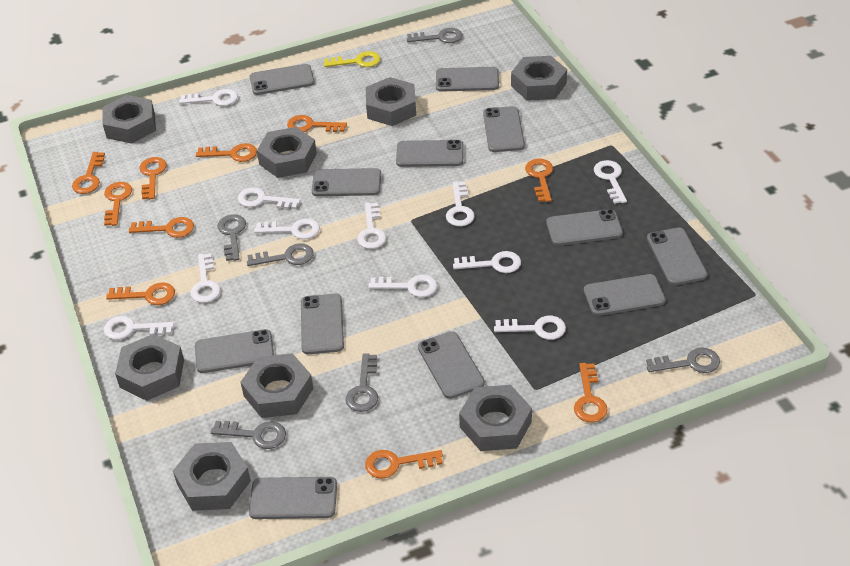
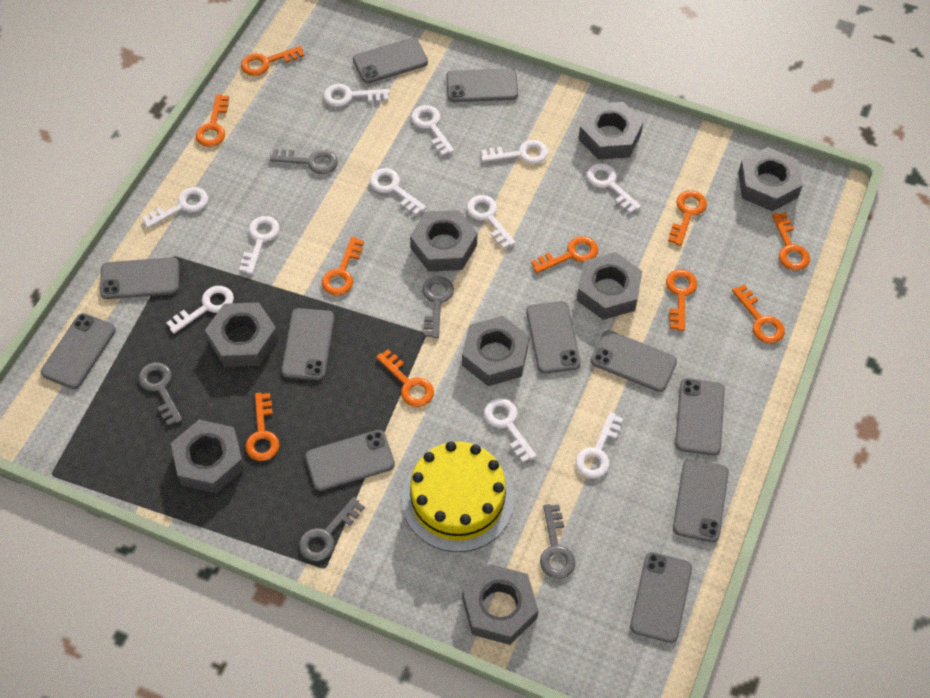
grey key: [211,421,286,449] [217,214,246,261] [247,243,314,266] [345,353,378,412] [407,28,462,43] [646,347,720,373] = 6 -> [138,362,182,426] [270,149,338,174] [299,497,365,561] [422,276,454,338] [540,504,576,579] = 5
grey phone: [195,329,274,373] [249,477,337,519] [250,64,315,95] [301,294,344,354] [312,168,381,196] [396,140,464,167] [418,331,485,399] [436,67,499,92] [483,106,525,152] [546,209,623,246] [584,274,666,316] [647,228,707,285] = 12 -> [41,313,116,389] [100,257,179,299] [281,308,334,380] [305,430,395,491] [353,38,428,83] [446,68,518,102] [526,301,581,374] [590,330,677,392] [630,552,692,643] [673,459,729,542] [675,378,725,456] = 11
yellow cake: none = 0 -> [402,441,514,552] = 1
yellow key: [324,51,380,67] = 1 -> none = 0

